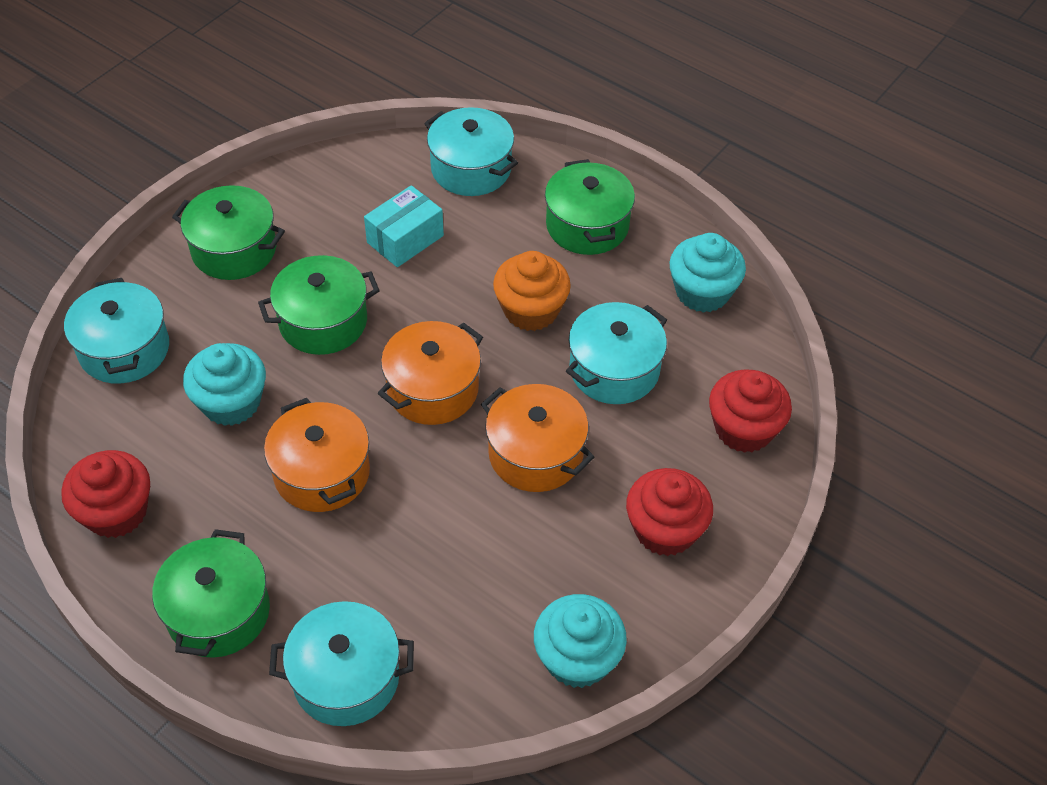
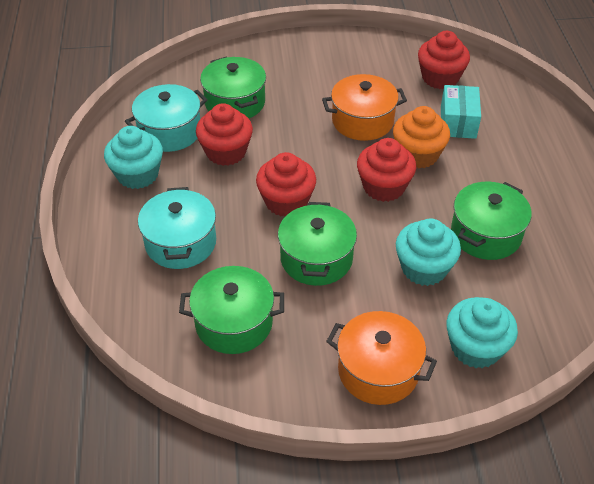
orange pot: [264,398,370,512] [378,321,483,425] [481,384,594,492] = 3 -> [322,74,407,141] [326,311,437,405] = 2
red cupcake: [61,450,150,538] [626,468,713,556] [709,369,792,453] = 3 -> [196,103,253,166] [256,152,316,216] [357,138,416,202] [418,31,470,89] = 4
turquoise pot: [64,278,169,384] [269,601,414,726] [424,107,518,196] [566,302,667,404] = 4 -> [125,84,208,152] [138,187,216,269] = 2

